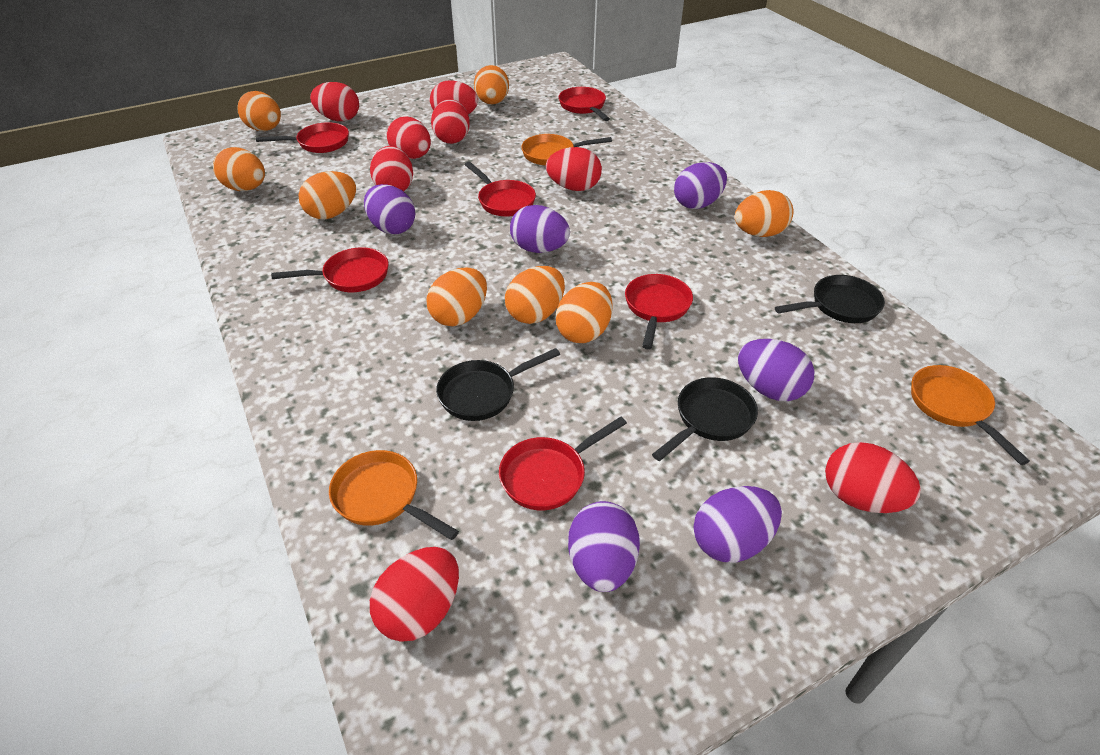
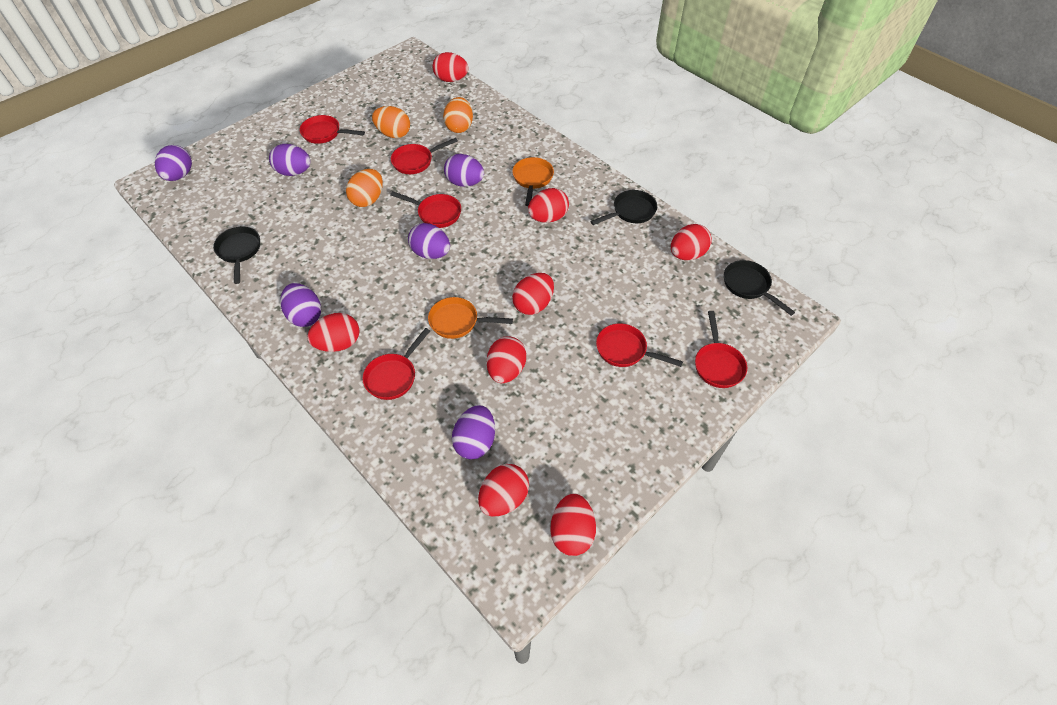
orange egg: [213,147,265,191] [237,91,281,131] [299,171,356,219] [427,268,487,326] [474,65,509,104] [505,266,565,324] [556,282,613,343] [735,190,794,237] = 8 -> [346,169,383,207] [372,106,410,138] [443,97,473,133] = 3
orange pan: [329,450,459,540] [521,134,612,166] [911,365,1030,465] = 3 -> [428,297,513,339] [512,157,554,206] = 2

